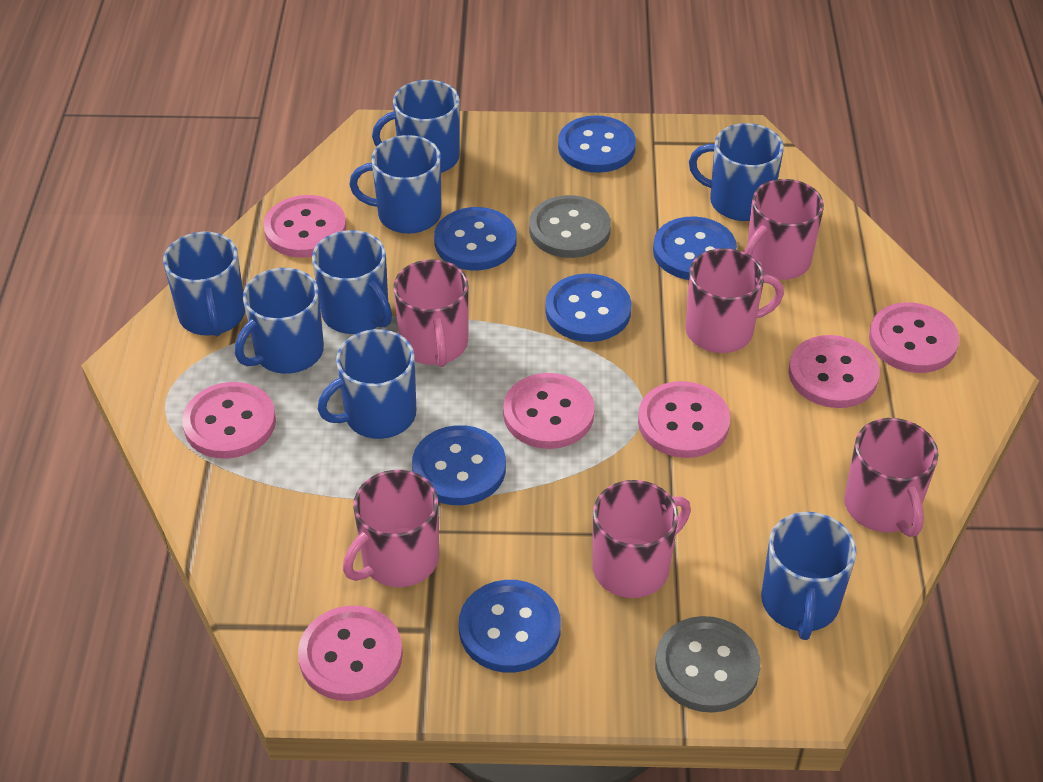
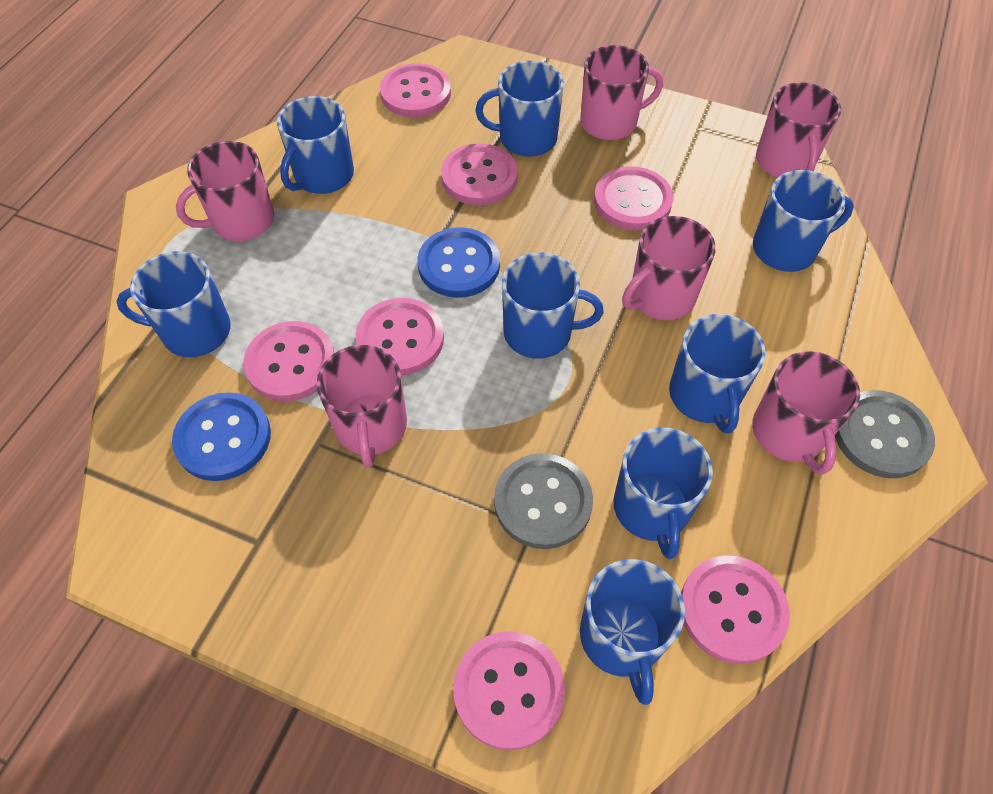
blue button: [412,425,506,505] [434,207,516,270] [459,580,561,673] [545,274,632,342] [558,115,636,173] [653,217,737,280] = 6 -> [172,392,271,481] [418,227,500,298] = 2

